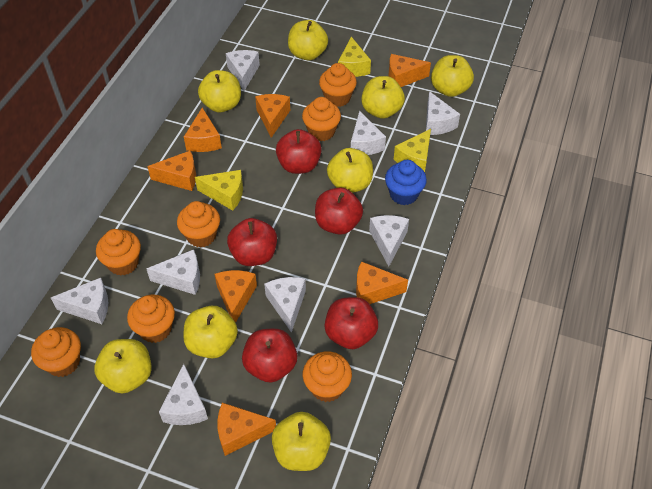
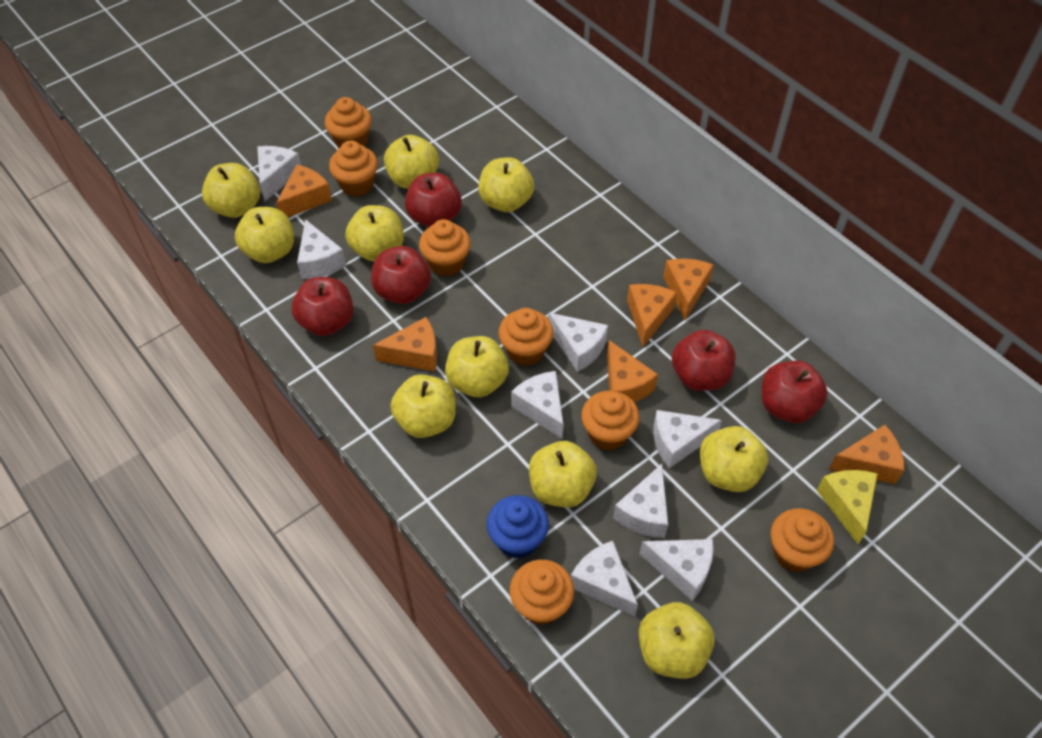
orange cheese: [147,151,196,191] [184,108,222,152] [214,270,257,323] [217,403,276,456] [255,94,290,138] [356,261,408,304] [389,54,431,87] = 7 -> [276,164,332,217] [373,317,437,372] [607,340,658,402] [627,284,677,347] [663,259,713,320] [829,425,904,484] = 6
yellow apple: [94,339,152,394] [183,306,238,358] [198,70,241,113] [272,412,331,471] [288,20,328,61] [327,148,373,193] [361,76,405,119] [431,55,474,97] = 8 -> [202,163,260,218] [235,207,294,263] [346,205,404,262] [384,135,439,189] [391,374,456,438] [445,336,509,397] [478,157,534,212] [529,441,597,507] [639,602,715,679] [700,426,768,492] = 10
yellow cheese: [195,170,243,211] [338,37,371,77] [394,129,431,172] = 3 -> [817,470,878,544] = 1

